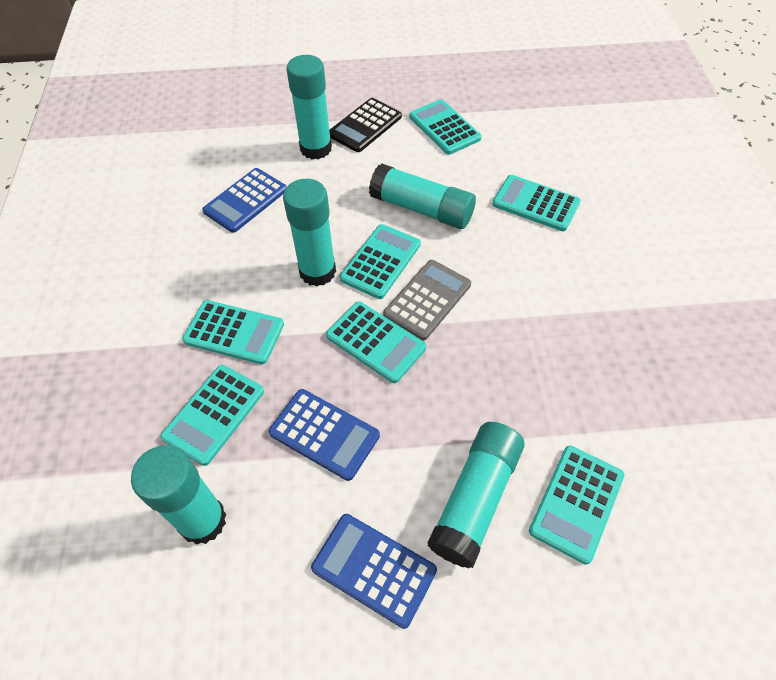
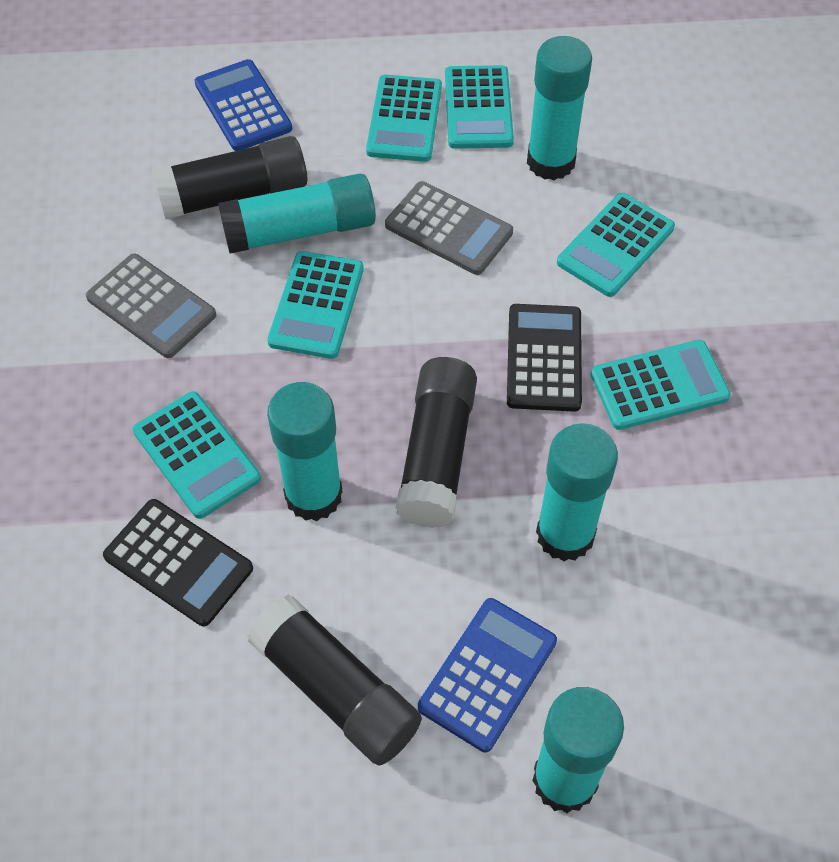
black calculator: [329,98,402,152] = 1 -> [103,499,253,626] [507,304,582,412] = 2
black glue stick: none = 0 -> [152,136,307,219] [247,594,422,766] [396,357,477,528] = 3
blue calculator: [202,168,287,233] [269,389,380,481] [311,514,437,629] = 3 -> [194,59,292,151] [418,598,557,752] = 2
grey calculator: [383,260,471,340] = 1 -> [86,254,216,358] [385,181,513,275] = 2
turquoise calculator: [160,365,264,466] [182,300,284,365] [326,301,426,383] [340,224,421,299] [409,99,482,155] [492,175,581,231] [529,446,625,565] = 7 -> [133,391,261,519] [267,251,364,359] [366,74,442,162] [445,65,514,149] [557,193,675,297] [591,340,731,430] = 6

